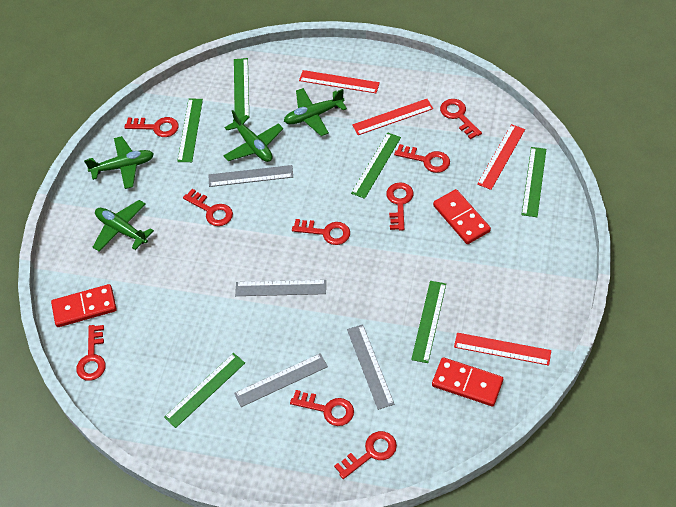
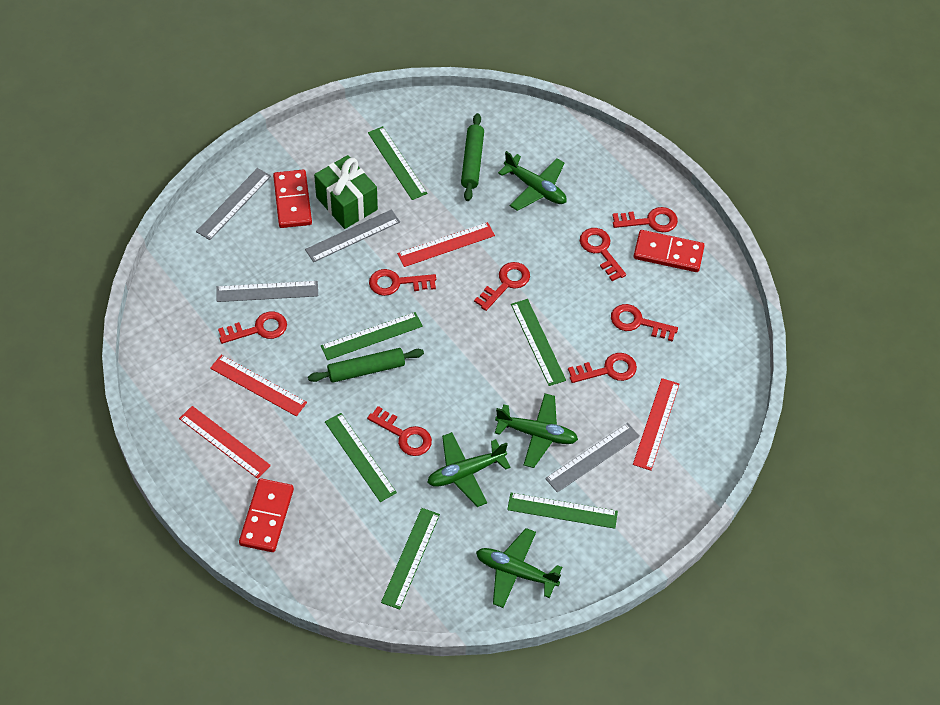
green gift: none = 0 -> [314,155,378,229] = 1
green rolling pin: none = 0 -> [308,348,424,383] [461,113,484,201] = 2
red key: [76,325,106,381] [124,117,179,137] [183,189,233,226] [290,390,354,426] [292,219,350,245] [334,431,397,479] [387,182,414,231] [394,144,450,173] [440,99,482,139] = 9 -> [218,312,287,344] [367,406,432,456] [369,269,436,296] [474,262,530,311] [568,353,637,383] [580,228,626,281] [611,304,678,342] [613,207,678,232] = 8

